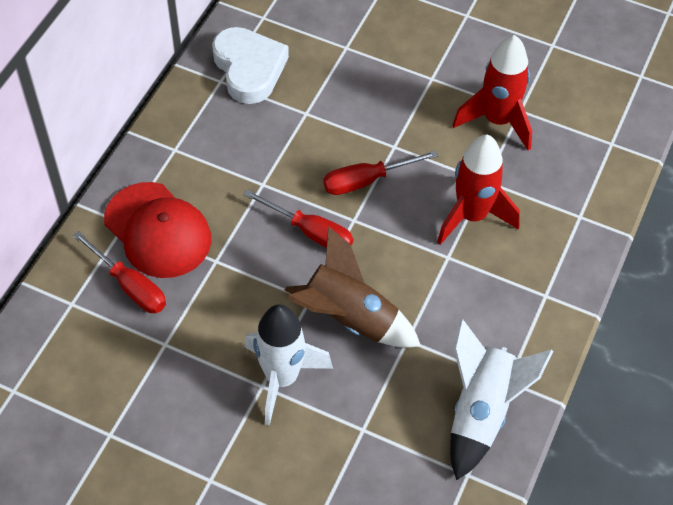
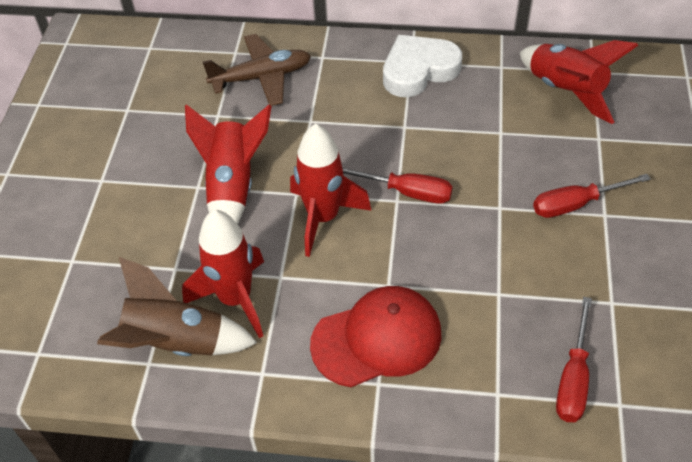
brown plane: none = 0 -> [203,34,311,106] = 1
red rocket: [437,135,520,245] [453,35,532,150] = 2 -> [182,210,264,338] [185,104,272,224] [290,123,372,257] [519,40,639,124] = 4
white rocket: [245,305,333,426] [450,319,553,480] = 2 -> none = 0

